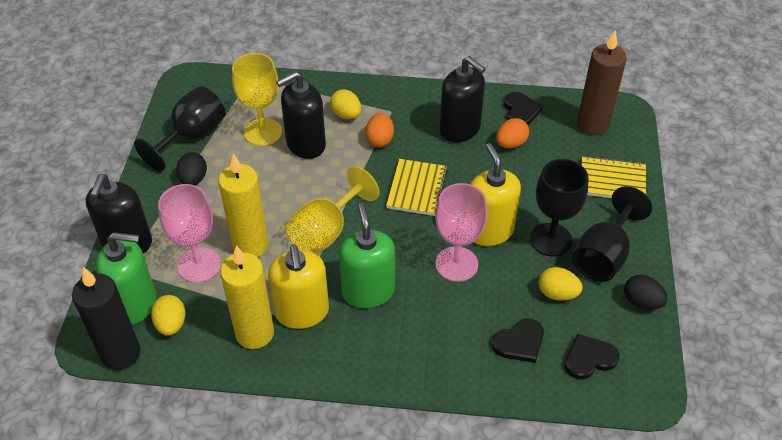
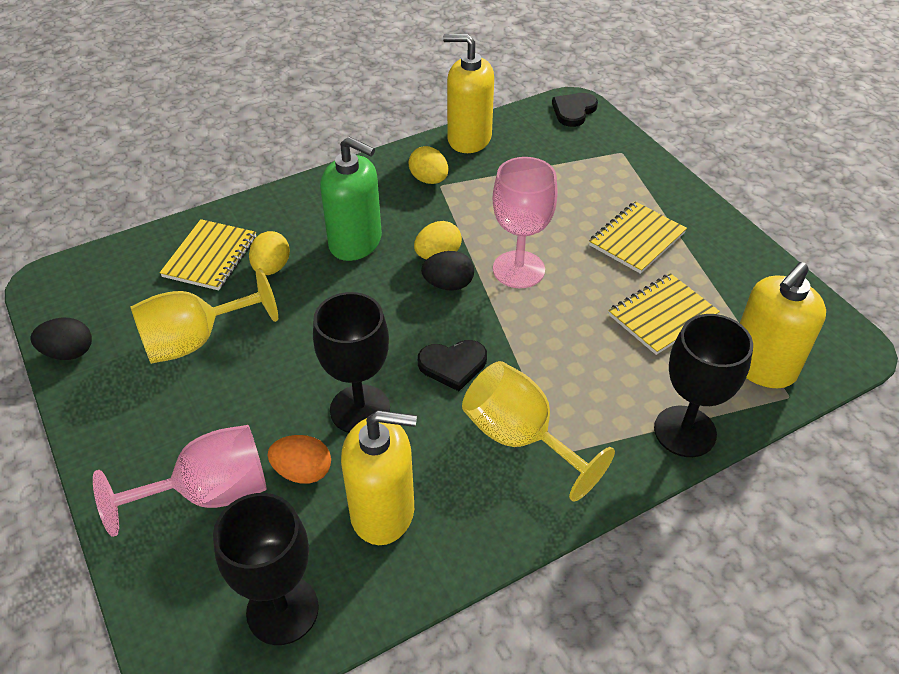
black candle: [72,267,140,370] = 1 -> none = 0
black heart: [492,318,544,363] [504,92,543,125] [565,334,619,380] = 3 -> [418,340,487,391] [552,93,598,127] = 2
black soap dispenser: [86,174,152,253] [276,71,326,159] [439,56,486,142] = 3 -> none = 0
brown candle: [577,31,627,135] = 1 -> none = 0
green soap dispenser: [96,232,156,324] [339,203,395,308] = 2 -> [320,136,382,261] = 1
orange egg: [365,113,394,147] [496,118,529,149] = 2 -> [268,435,331,484] = 1
yellow candle: [218,154,269,257] [220,245,274,349] = 2 -> none = 0
yellow notebook: [386,159,448,216] [582,155,646,198] = 2 -> [160,219,256,290] [589,201,687,274] [608,273,720,355] = 3
yellow soap dispenser: [268,245,329,329] [471,143,521,246] = 2 -> [341,410,417,545] [443,34,494,153] [740,262,826,388] = 3

